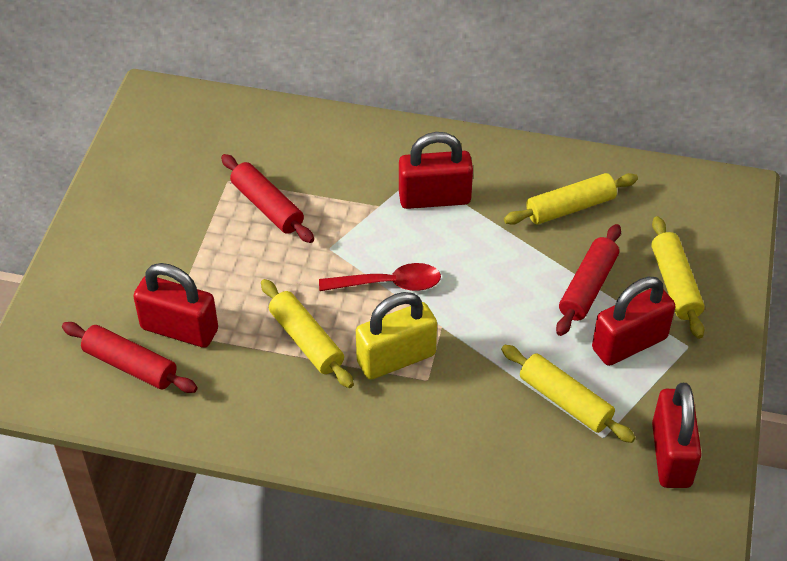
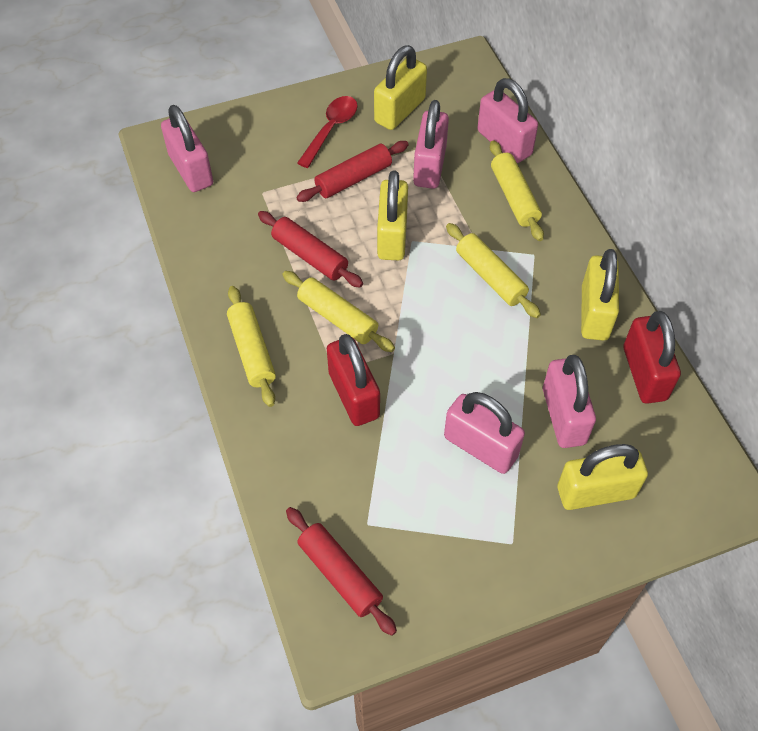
pink padlock: none = 0 -> [161,105,213,192] [413,100,449,189] [444,392,525,474] [477,78,538,163] [543,355,596,448] = 5
red padlock: [133,263,218,348] [399,132,473,209] [592,277,675,366] [652,383,702,488] = 4 -> [327,334,380,426] [624,311,681,404] = 2
yellow padlock: [356,292,437,380] = 1 -> [374,45,427,130] [377,171,408,260] [557,444,648,510] [581,249,619,341] = 4

